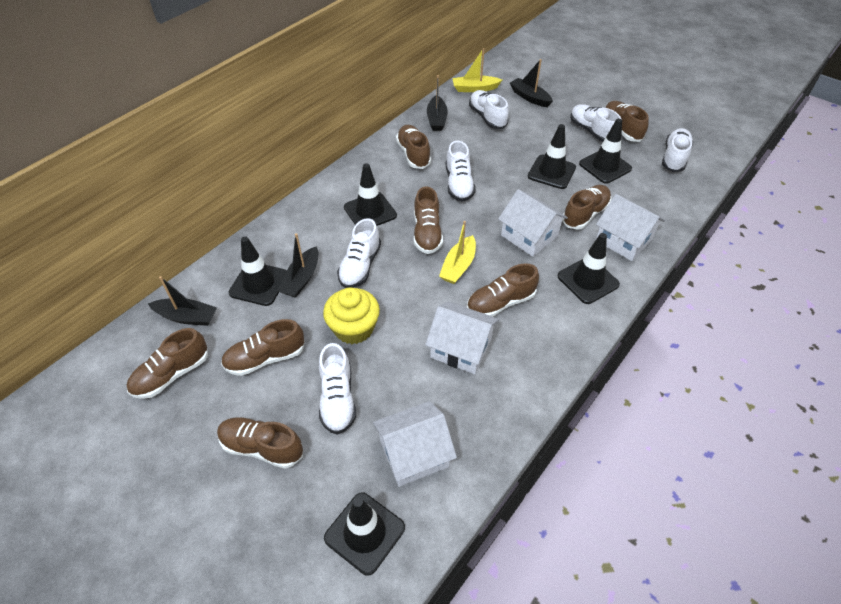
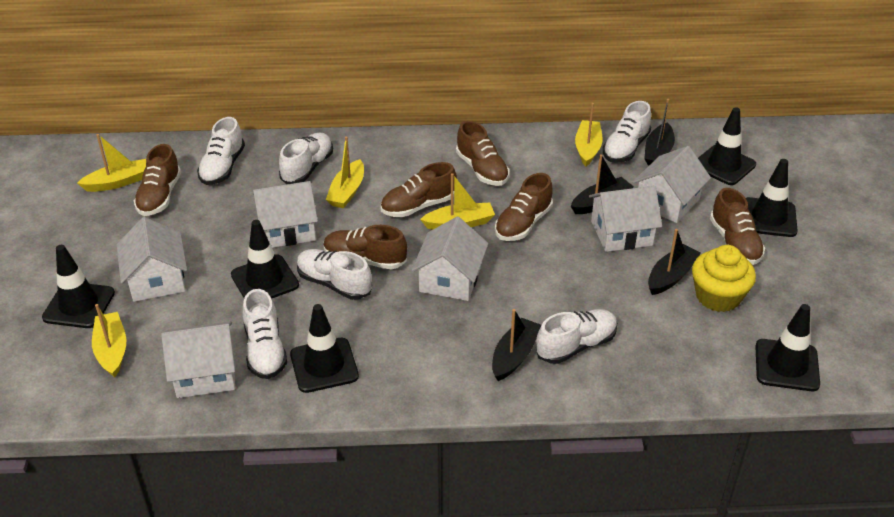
brown shoe: [127,328,208,399] [217,417,303,469] [221,319,305,376] [396,125,431,169] [414,186,443,254] [467,263,539,317] [562,185,612,230] [605,101,649,142] = 8 -> [134,144,181,216] [324,225,407,269] [381,162,457,217] [456,121,509,186] [495,173,553,241] [710,188,765,265] = 6
white house: [373,401,457,487] [425,301,499,374] [498,189,568,257] [596,194,665,261] = 4 -> [117,217,187,302] [161,321,235,398] [253,181,318,248] [411,217,488,301] [589,186,662,252] [632,146,711,223] = 6
yellow boat: [439,221,476,284] [453,48,502,92] = 2 -> [77,134,146,192] [92,304,126,377] [326,137,364,208] [420,173,495,230] [575,103,603,167] = 5

